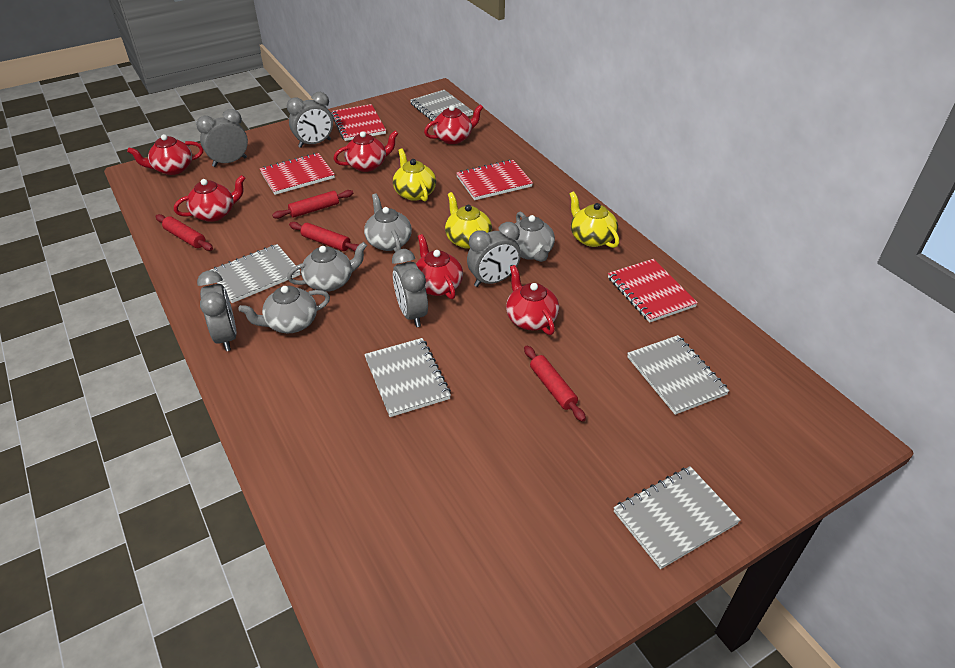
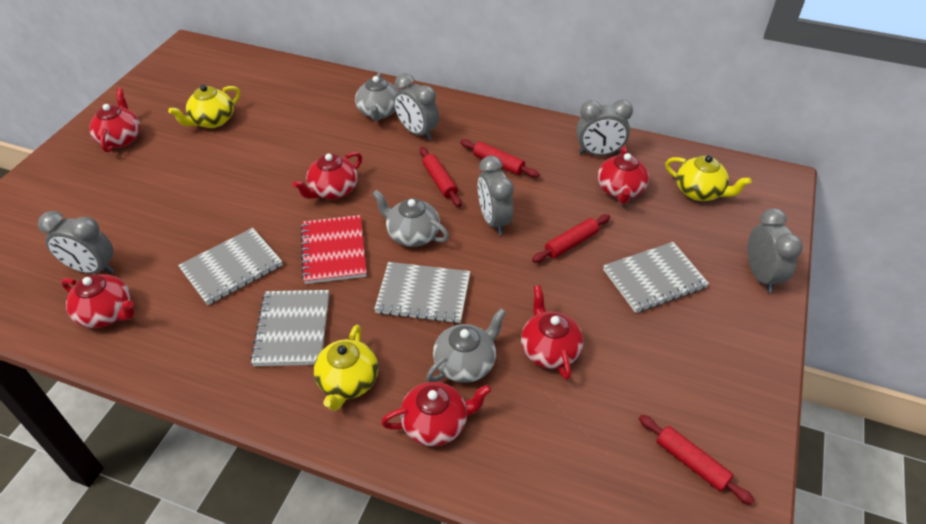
grey notebook: [209,244,301,303] [364,338,451,417] [410,90,473,121] [613,466,741,569] [627,335,729,415] = 5 -> [178,228,283,305] [250,290,329,366] [374,262,470,324] [603,242,709,313] = 4
grey teapot: [238,286,330,333] [287,242,367,292] [364,193,412,252] [515,212,555,262] = 4 -> [355,73,398,121] [373,190,449,247] [426,308,506,383] = 3
red notebook: [260,153,335,195] [331,104,386,141] [456,159,533,200] [608,259,698,323] = 4 -> [300,215,367,284] = 1

